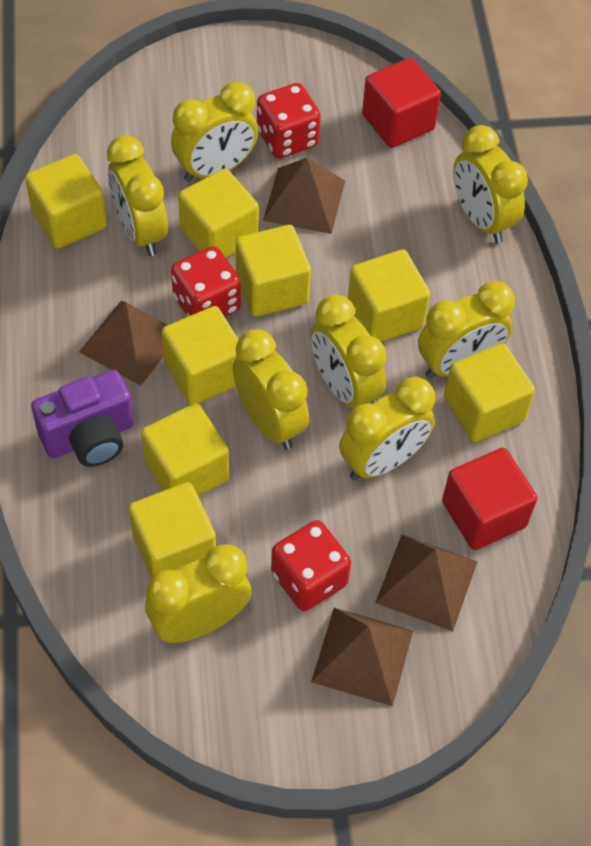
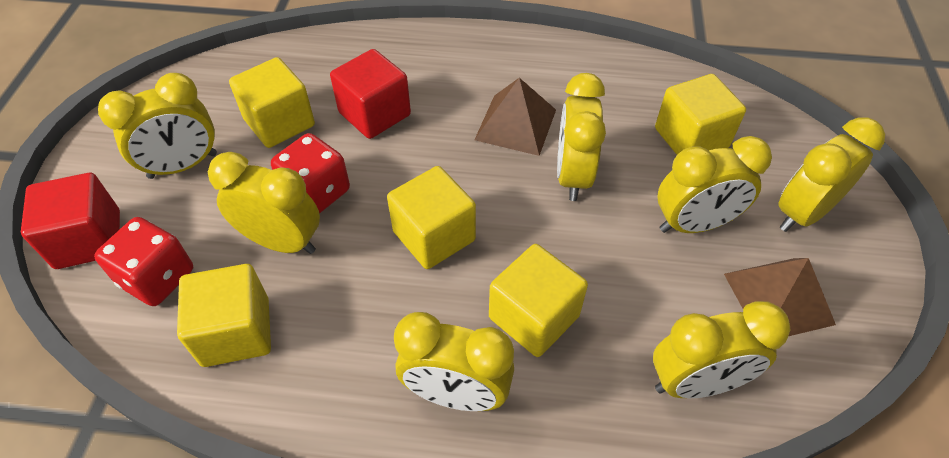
brown pyramid: [79,300,167,386] [263,158,345,234] [311,608,414,706] [375,535,477,631] = 4 -> [475,78,556,156] [724,258,836,336] = 2
purple camera: [31,370,134,467] = 1 -> none = 0
red dice: [171,246,241,317] [257,83,321,159] [271,520,351,611] = 3 -> [94,217,193,306] [271,133,350,214] = 2
yellow clock: [107,135,168,256] [145,544,251,643] [171,82,258,182] [233,329,309,450] [310,295,386,408] [339,377,436,480] [418,281,515,379] [453,125,528,243] = 8 -> [98,73,217,179] [208,152,320,254] [394,312,514,411] [557,73,606,201] [653,301,790,398] [658,136,772,233] [778,117,885,232] = 7
yellow cube: [25,154,107,249] [129,482,216,578] [141,403,229,496] [162,306,239,405] [178,169,259,258] [236,225,311,317] [348,249,430,342] [444,343,535,442] = 8 -> [177,264,271,367] [229,57,315,148] [387,166,476,269] [489,244,588,357] [655,74,746,155] = 5

